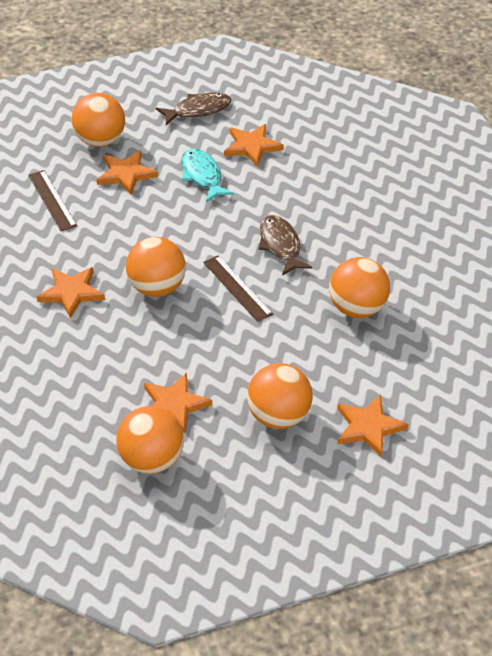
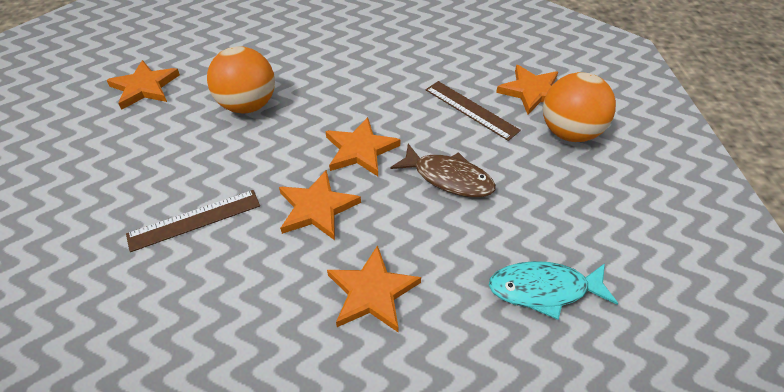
brown fish: [156,93,231,125] [258,215,312,276] = 2 -> [391,144,496,197] = 1
orange ball: [72,93,125,147] [116,406,184,474] [126,237,186,297] [247,363,313,429] [329,257,390,318] = 5 -> [207,46,275,114] [543,72,616,142] = 2

